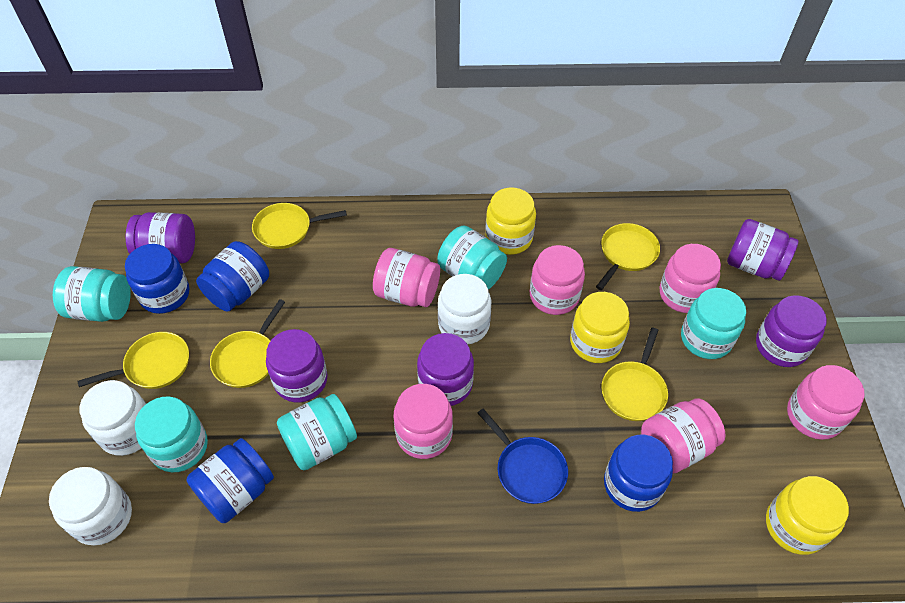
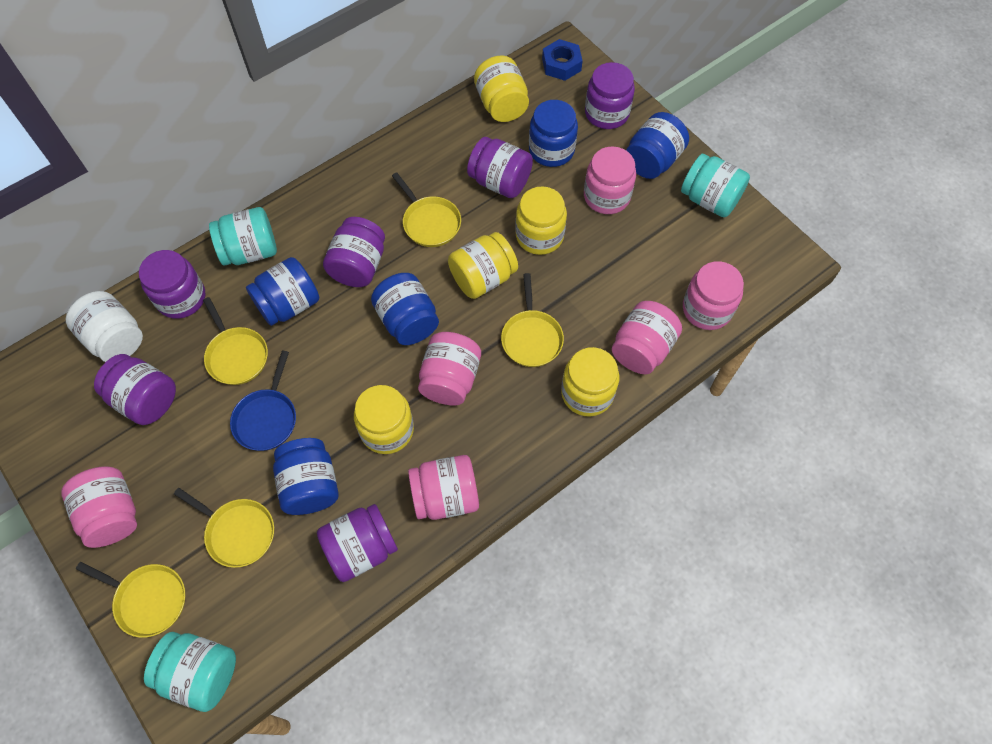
blue jar: [125,244,189,314] [187,438,274,523] [196,241,269,312] [604,435,673,512] = 4 -> [246,257,319,326] [273,438,339,515] [371,273,439,345] [529,100,578,167] [626,112,689,179] = 5
blue nut: none = 0 -> [542,39,583,81] = 1
purple jar: [126,212,195,263] [266,329,328,403] [417,333,474,406] [727,219,798,281] [756,295,827,367] = 5 -> [94,354,176,425] [139,250,205,319] [317,504,398,582] [323,217,385,287] [467,137,533,198] [585,62,635,129] = 6
turquoise jar: [53,266,131,322] [135,397,208,472] [277,394,357,470] [437,225,507,290] [681,288,746,359] = 5 -> [144,632,236,712] [209,207,277,266] [681,154,750,217] = 3
white jar: [49,467,132,546] [80,380,146,456] [438,274,491,344] = 3 -> [66,291,143,362] = 1
yellow jar: [485,188,536,255] [570,292,630,363] [766,476,849,555] = 3 -> [354,385,414,454] [448,232,518,299] [474,56,529,122] [515,186,567,255] [561,347,619,417] = 5

